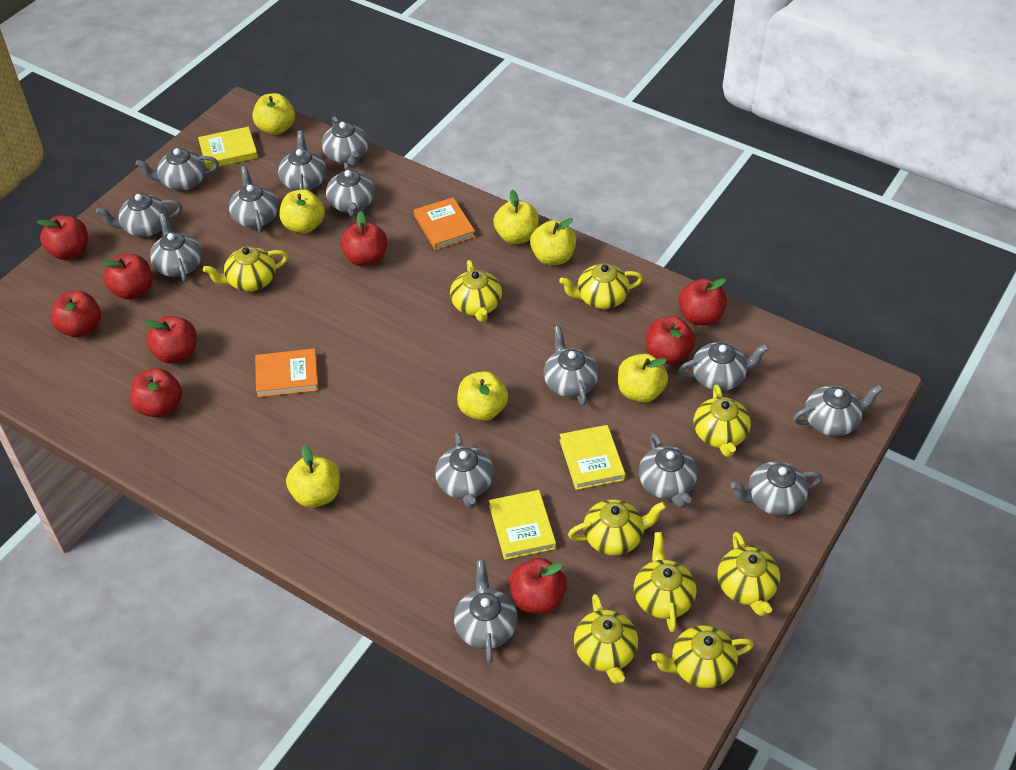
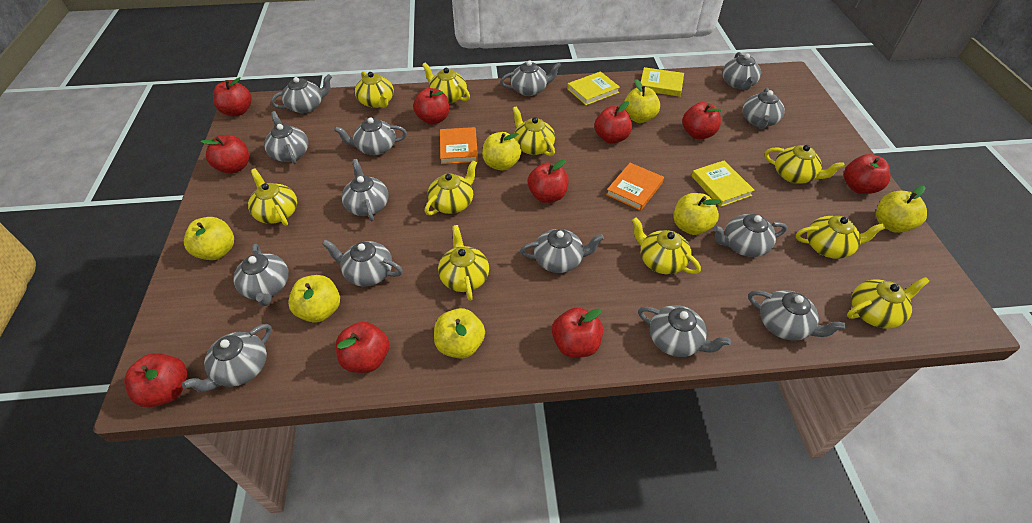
red apple: [37,215,88,260] [50,290,101,338] [101,254,152,300] [130,368,182,418] [144,316,197,364] [341,211,387,266] [510,558,567,614] [646,316,695,364] [678,278,727,325] = 9 -> [124,353,187,408] [201,135,249,174] [213,77,252,116] [336,322,389,373] [413,88,449,124] [528,159,569,203] [552,308,603,357] [594,101,632,144] [682,102,721,139] [844,154,891,194] = 10
yellow teapot: [203,246,288,291] [450,260,502,322] [559,263,643,309] [568,499,666,555] [574,594,638,684] [634,532,697,632] [651,625,754,688] [694,384,751,457] [717,532,780,616] = 9 -> [248,169,297,226] [355,71,394,108] [422,63,470,104] [425,160,477,215] [438,225,489,301] [512,106,555,157] [632,217,701,274] [764,145,845,184] [796,216,885,259] [847,277,930,329] = 10

